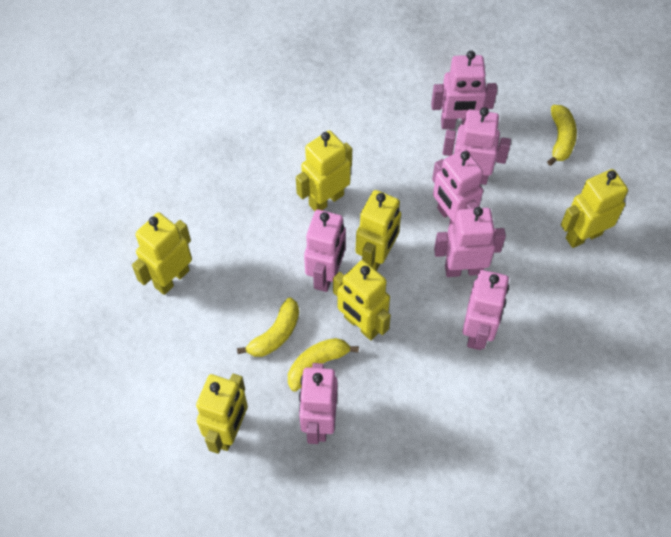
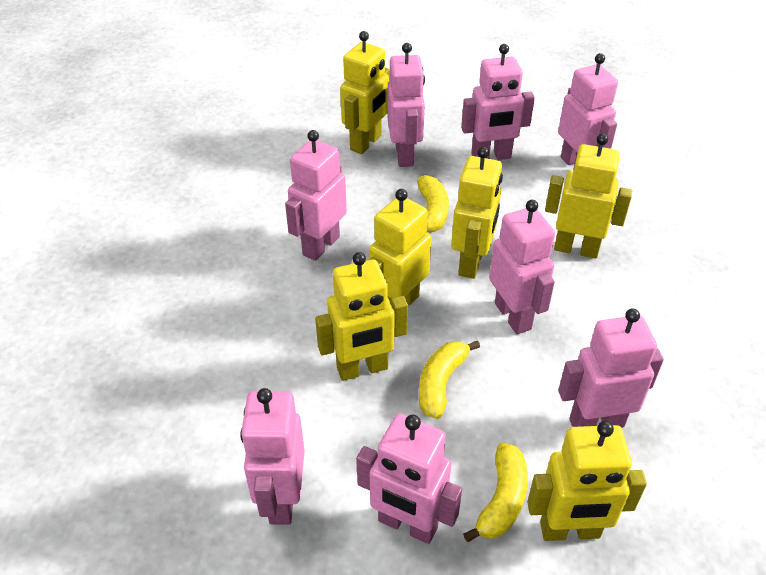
pink robot: [299,363,337,444] [304,210,346,292] [431,51,497,129] [432,149,483,225] [434,207,506,277] [442,107,511,185] [463,270,509,350] = 7 -> [240,388,305,525] [285,130,347,261] [356,414,462,544] [387,43,425,167] [461,44,535,160] [489,200,555,334] [558,53,618,171] [558,308,664,428] = 8

